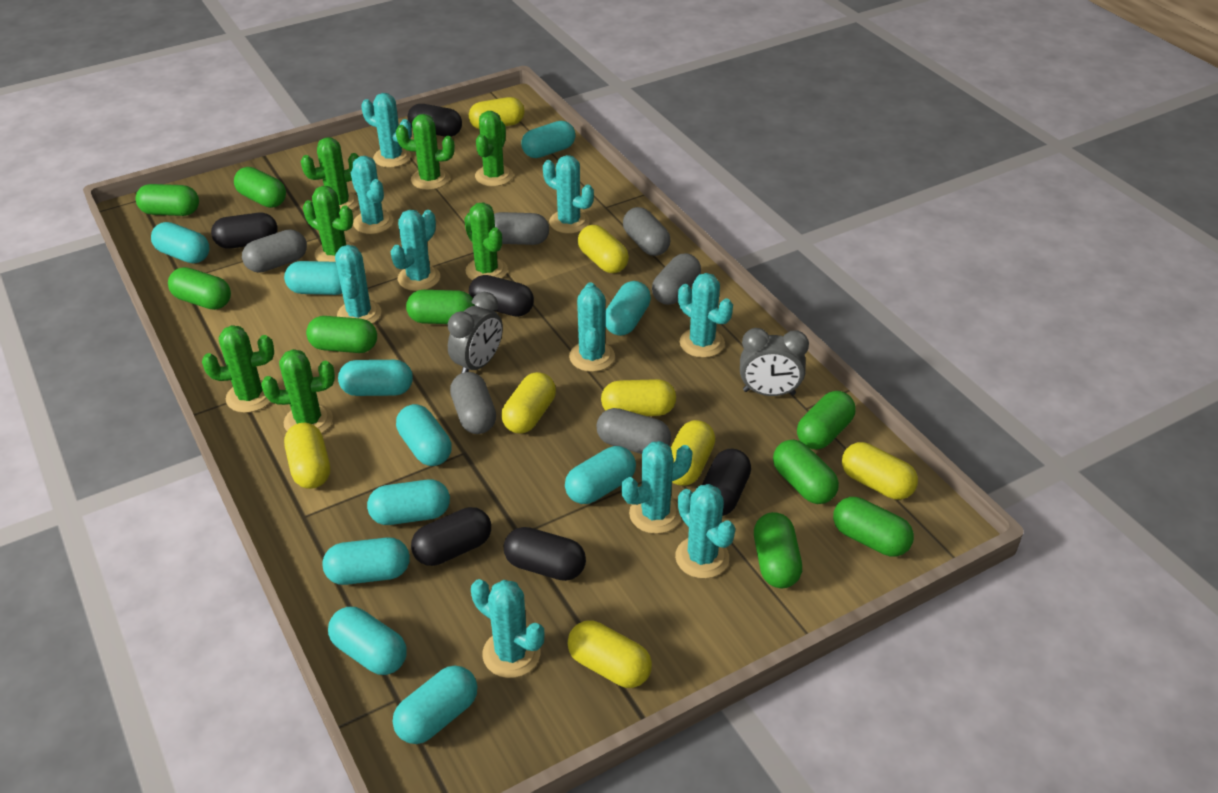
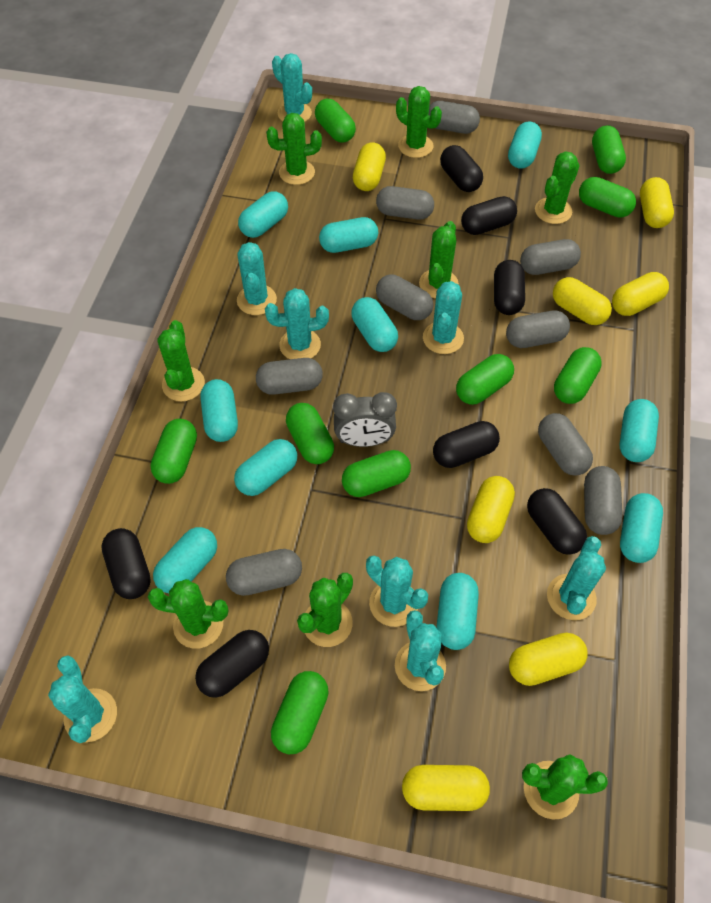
black capsule: [211,213,278,249] [408,104,462,137] [411,507,491,566] [469,275,534,317] [504,527,586,581] [702,449,751,516] = 6 -> [101,528,151,599] [195,630,269,698] [433,421,500,468] [440,145,483,192] [461,196,517,235] [494,260,525,315] [527,488,587,555] = 7
green cactus: [202,325,274,413] [261,349,335,433] [301,137,359,210] [303,186,355,262] [396,114,455,190] [464,202,508,281] [475,111,513,186] = 7 -> [148,579,228,649] [157,320,205,401] [266,113,322,185] [297,573,353,647] [396,86,442,158] [419,221,459,298] [522,754,608,819] [535,151,580,224] = 8
grey capsule: [242,229,307,273] [450,372,496,434] [494,212,549,245] [596,408,671,454] [623,207,670,256] [652,253,701,305] = 6 -> [226,549,302,596] [256,358,323,395] [376,186,434,220] [376,275,433,320] [429,101,480,134] [506,311,570,348] [520,239,581,275] [538,413,593,476] [584,466,622,535] = 9
grey clock: [448,292,503,373] [740,328,809,396] = 2 -> [333,392,397,447] = 1
turquoise cactus: [335,245,381,324] [350,156,394,234] [361,93,412,168] [390,210,440,291] [471,579,544,678] [543,155,594,234] [569,282,615,372] [621,441,693,534] [675,484,735,579] [678,273,733,358] = 10 -> [48,655,117,743] [237,242,277,315] [265,288,329,359] [272,53,312,122] [366,555,428,627] [395,610,446,691] [423,281,464,354] [547,536,606,620] = 8
turquoise capsule: [151,222,209,263] [284,261,342,295] [323,537,410,585] [328,607,407,675] [338,360,413,396] [367,479,450,525] [393,666,477,744] [396,404,452,466] [521,121,575,158] [565,446,636,504] [605,281,651,336] = 11 -> [153,527,217,593] [200,379,238,442] [234,439,297,496] [238,191,288,238] [319,217,378,253] [351,297,398,352] [436,573,479,650] [508,121,542,169] [620,399,659,462] [620,493,663,563] = 10
yellow capsule: [284,423,330,489] [469,97,524,129] [501,372,556,434] [567,621,652,688] [578,225,629,273] [601,379,676,416] [671,420,715,486] [842,442,918,500] = 8 -> [353,143,386,191] [402,765,490,811] [467,476,515,543] [509,632,588,686] [553,277,612,325] [612,272,669,316] [640,177,674,228] = 7

